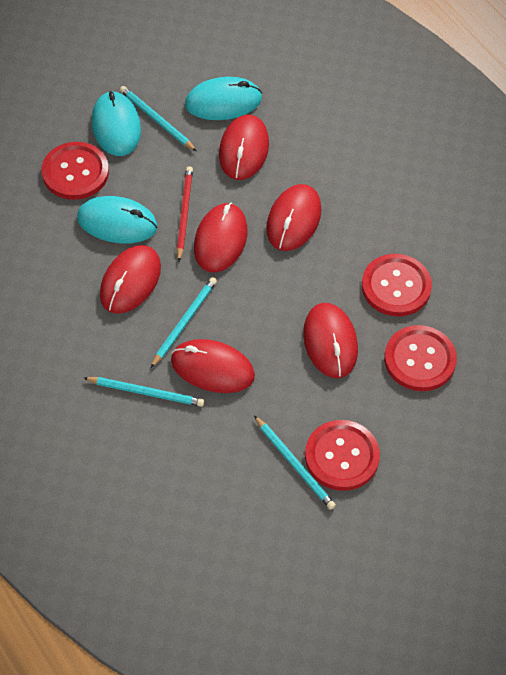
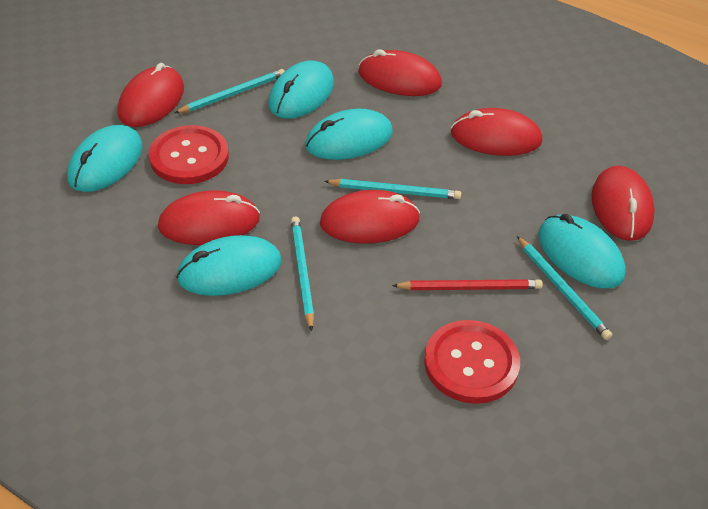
red button: [42,142,109,200] [305,420,380,491] [362,254,432,316] [384,325,457,391] = 4 -> [149,125,229,184] [424,320,520,404] = 2
turquoise mouse: [77,196,157,244] [92,91,141,156] [185,77,262,120] = 3 -> [67,125,143,192] [176,235,282,296] [268,61,334,119] [305,109,393,160] [538,214,626,288] = 5

